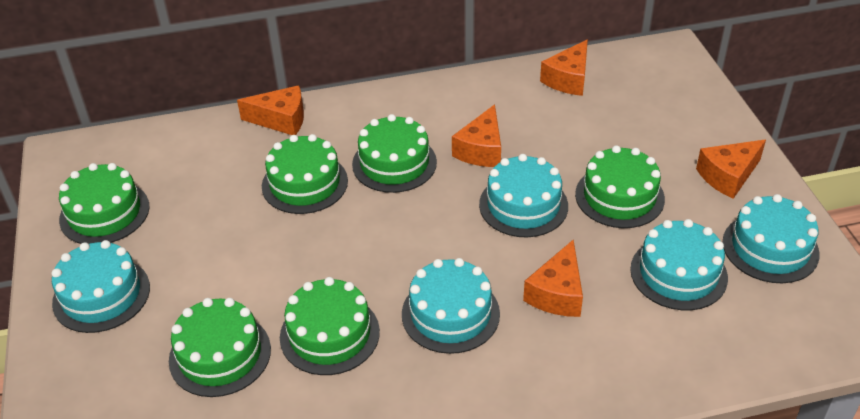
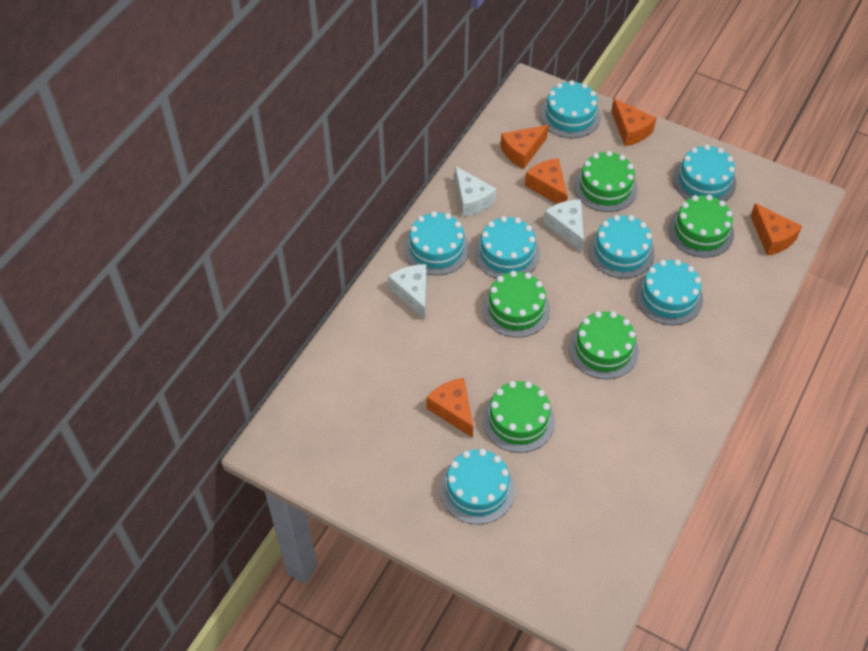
green cake: [59,163,149,244] [169,298,271,397] [262,134,348,214] [280,277,380,375] [352,114,437,193] [575,145,665,228] = 6 -> [482,271,550,338] [482,381,555,453] [569,311,639,379] [574,151,638,212] [668,195,734,258] = 5
turquoise cake: [52,240,150,333] [402,258,500,354] [479,154,568,237] [630,219,728,310] [722,194,820,283] = 5 -> [404,211,470,276] [440,449,515,524] [474,216,540,279] [540,80,601,138] [589,215,655,279] [635,259,703,325] [673,144,736,202] = 7
white cheese: none = 0 -> [388,264,427,320] [455,166,496,217] [544,200,584,252] = 3

